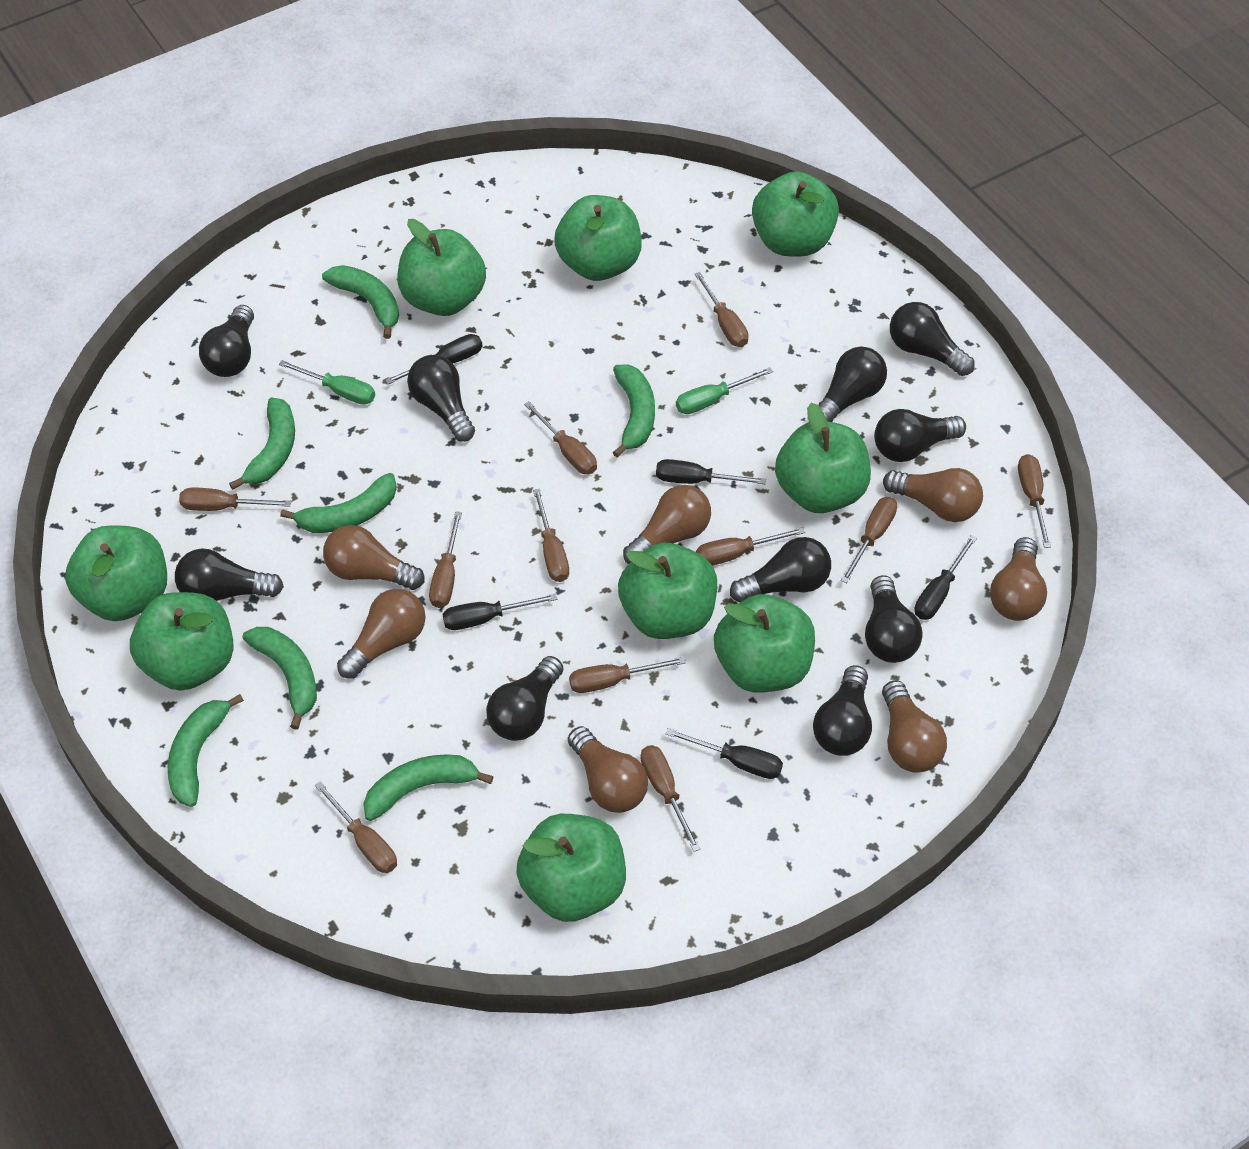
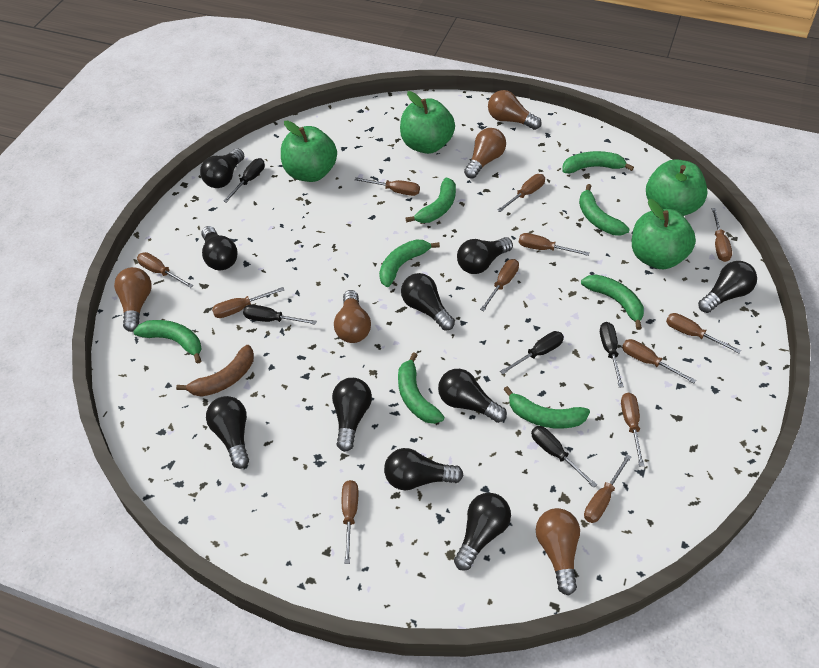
brown banana: none = 0 -> [176,345,254,397] = 1
brown light bulb: [323,525,425,590] [337,589,426,679] [568,726,648,813] [623,485,711,564] [882,680,947,773] [883,468,983,522] [990,537,1047,621] = 7 -> [114,267,152,332] [334,290,371,343] [464,128,506,179] [488,90,542,130] [536,508,580,595] = 5
brown screwdriver: [179,488,291,511] [315,781,397,873] [429,511,462,608] [524,401,597,474] [533,489,569,582] [569,657,686,693] [641,745,701,852] [695,272,749,347] [696,527,805,565] [841,497,897,583] [1018,454,1051,548] = 11 -> [137,252,193,288] [212,287,284,318] [342,480,358,564] [355,177,420,196] [480,259,519,311] [497,174,545,212] [519,233,590,256] [584,454,631,523] [621,393,645,466] [622,339,696,384] [666,313,741,354] [712,208,732,262] = 12
green apple: [65,525,167,621] [130,592,234,691] [397,219,486,316] [516,814,626,922] [554,195,642,281] [618,543,717,639] [714,594,815,693] [752,171,839,257] [775,403,871,513] = 9 -> [281,121,337,182] [400,91,455,154] [632,199,696,269] [646,159,708,216] = 4
green banana: [168,694,244,807] [229,398,295,490] [243,627,317,730] [280,473,397,533] [322,265,399,339] [363,754,494,821] [613,364,655,458] = 7 -> [133,320,202,364] [379,239,440,287] [398,352,444,424] [406,178,456,223] [503,386,590,429] [562,151,634,173] [579,184,630,235] [581,275,644,330] = 8
green screwdriver: [279,360,375,405] [676,367,773,414] = 2 -> none = 0

